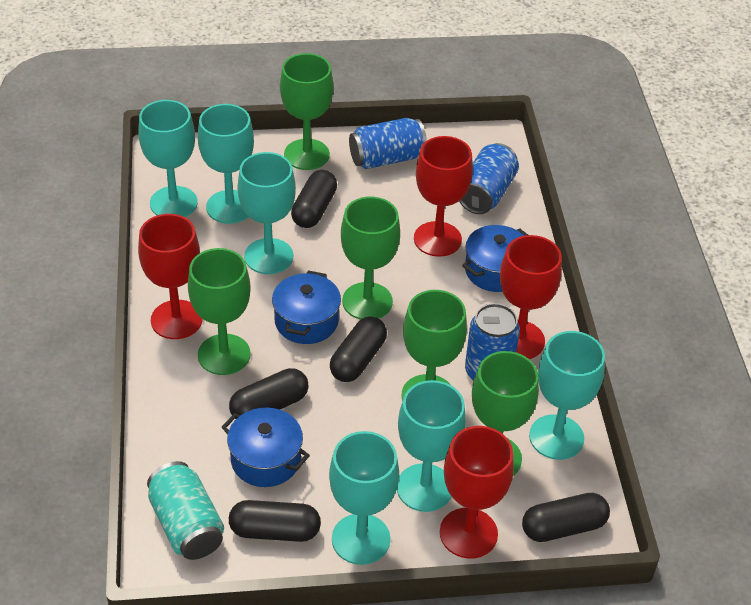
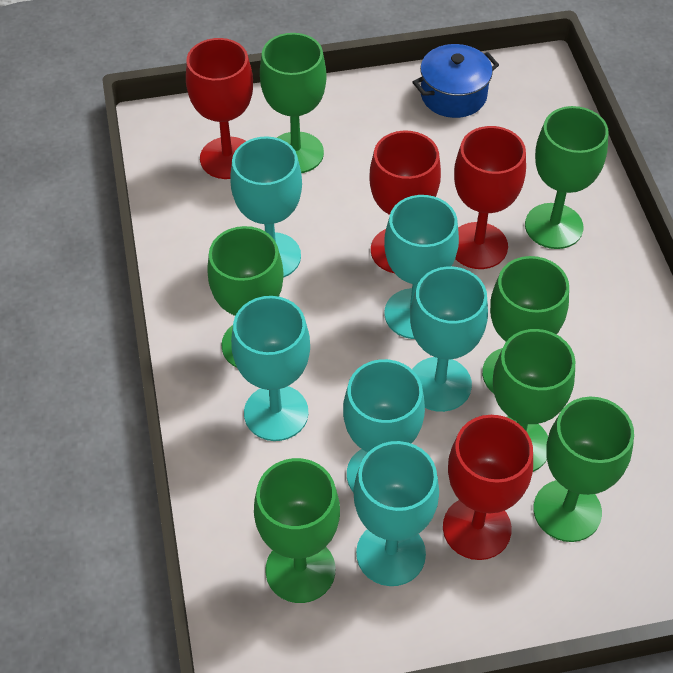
black capsule: [229,368,308,419] [229,500,321,542] [291,170,337,228] [330,316,387,382] [522,493,610,542] = 5 -> none = 0
blue can: [349,118,427,169] [459,143,519,214] [465,303,520,381] = 3 -> none = 0
blue pot: [222,407,310,487] [272,270,341,344] [462,225,528,292] = 3 -> [413,44,499,118] = 1
green goblet: [188,248,251,375] [280,53,333,170] [341,197,400,320] [402,290,467,401] [472,351,539,476] = 5 -> [207,226,284,368] [254,458,340,603] [260,33,327,173] [482,256,569,393] [493,329,575,472] [525,106,608,249] [533,397,634,542] = 7
turquoise can: [147,461,224,560] = 1 -> none = 0

